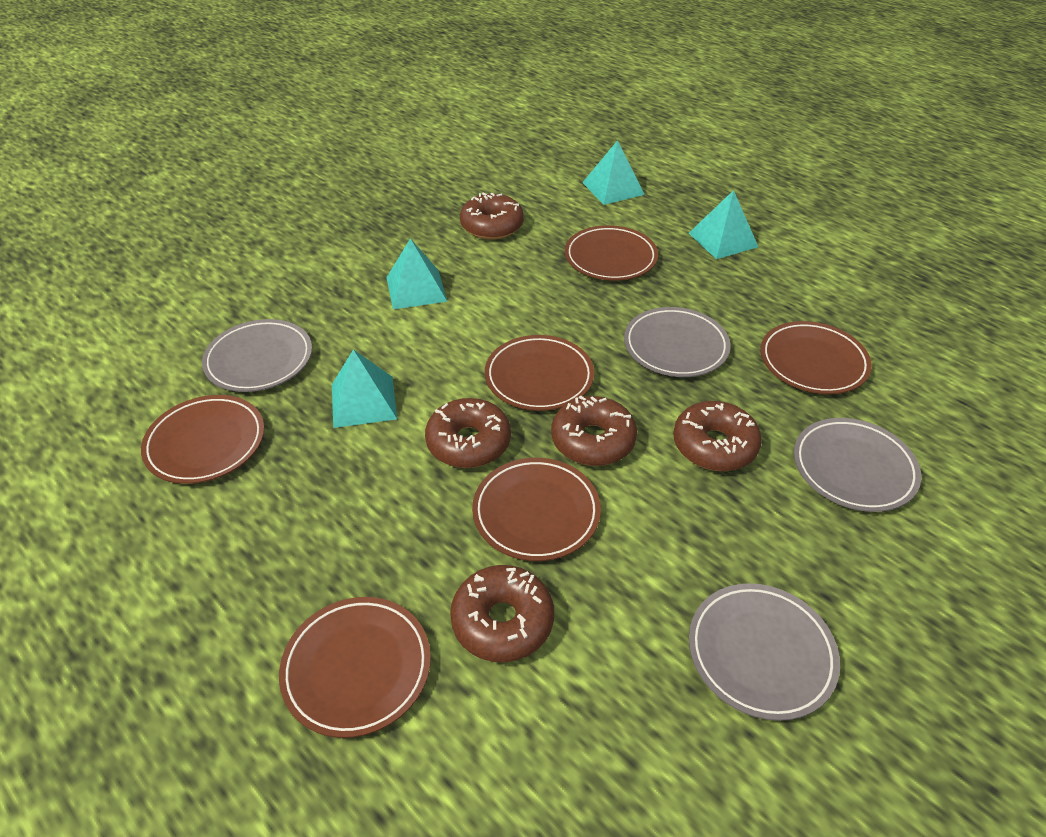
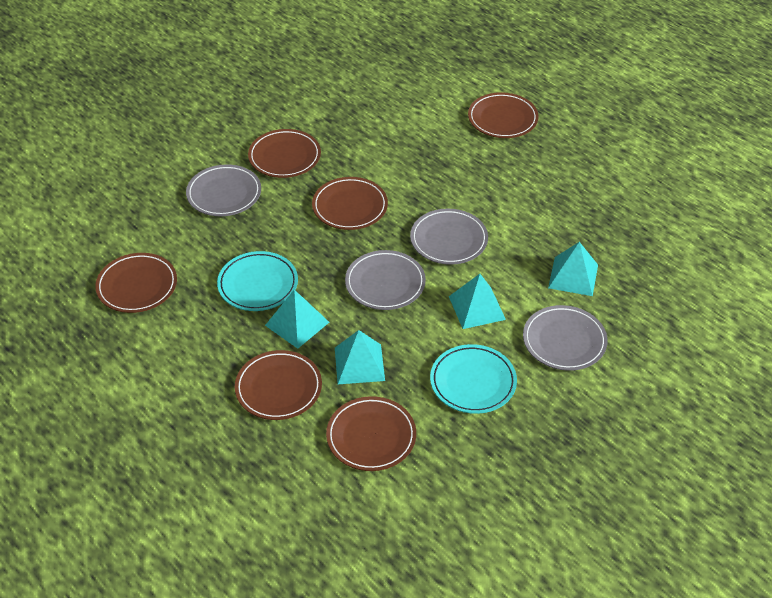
brown donut: [425,398,511,468] [450,565,554,662] [460,192,524,240] [551,395,637,466] [673,401,762,471] = 5 -> none = 0
turquoise plate: none = 0 -> [217,251,298,311] [430,344,517,414] = 2

